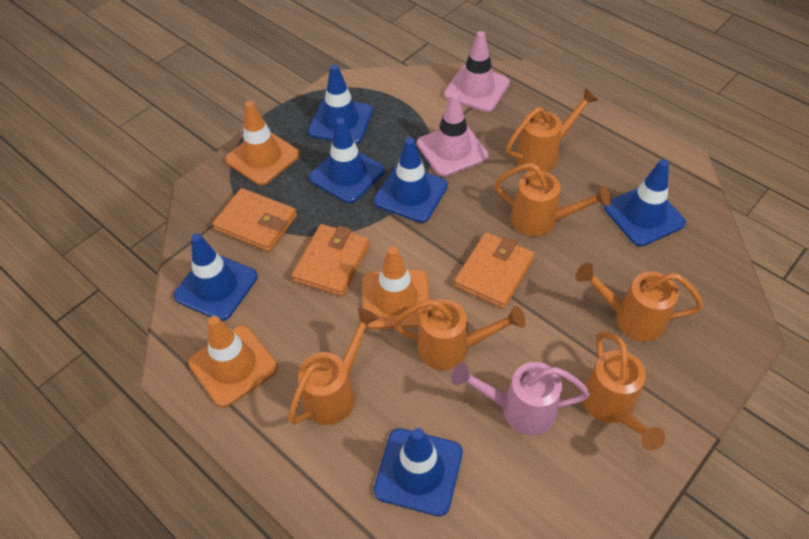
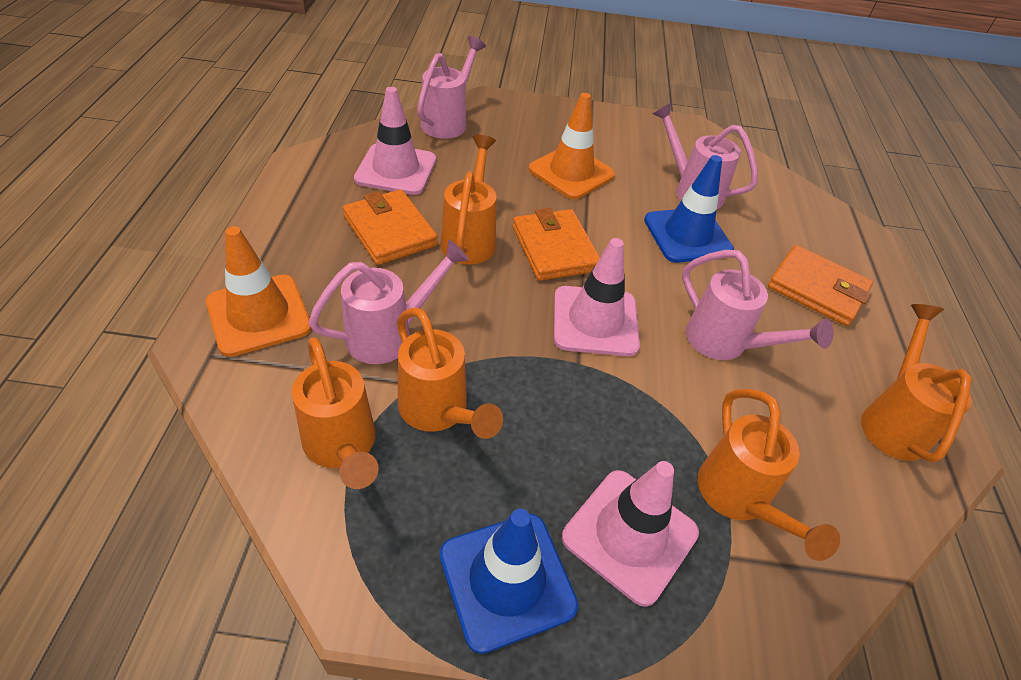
blue traffic cone: [173,233,258,321] [308,64,373,144] [309,118,385,203] [374,137,448,223] [374,428,463,516] [604,159,686,246] = 6 -> [440,509,578,654] [644,155,734,263] = 2
orange traffic cone: [188,316,278,407] [225,101,300,185] [362,246,429,329] = 3 -> [206,226,312,357] [529,93,615,199] = 2
orange watering can: [288,308,378,425] [393,299,525,370] [495,163,612,236] [506,88,598,172] [576,263,703,342] [582,331,665,451] = 6 -> [292,337,379,489] [397,307,503,439] [440,135,496,264] [698,389,840,561] [861,304,972,463] = 5
pink traffic cone: [417,93,489,177] [444,31,510,112] = 2 -> [354,87,436,195] [554,238,640,356] [562,461,699,607] = 3
pink watering can: [451,362,590,436] = 1 -> [308,240,469,364] [417,36,486,139] [652,102,758,209] [682,250,833,360] = 4

